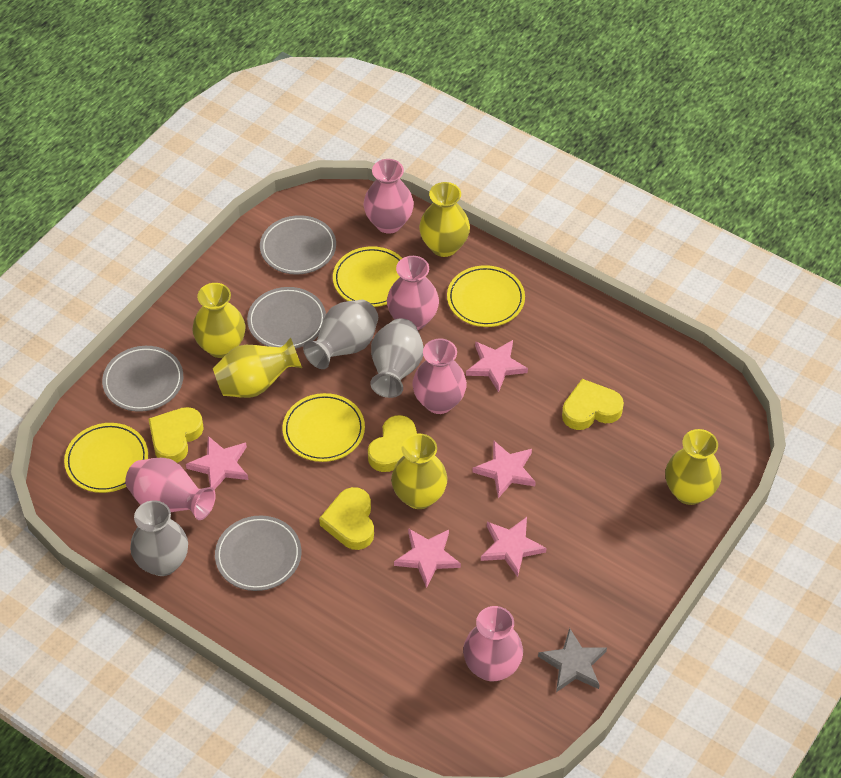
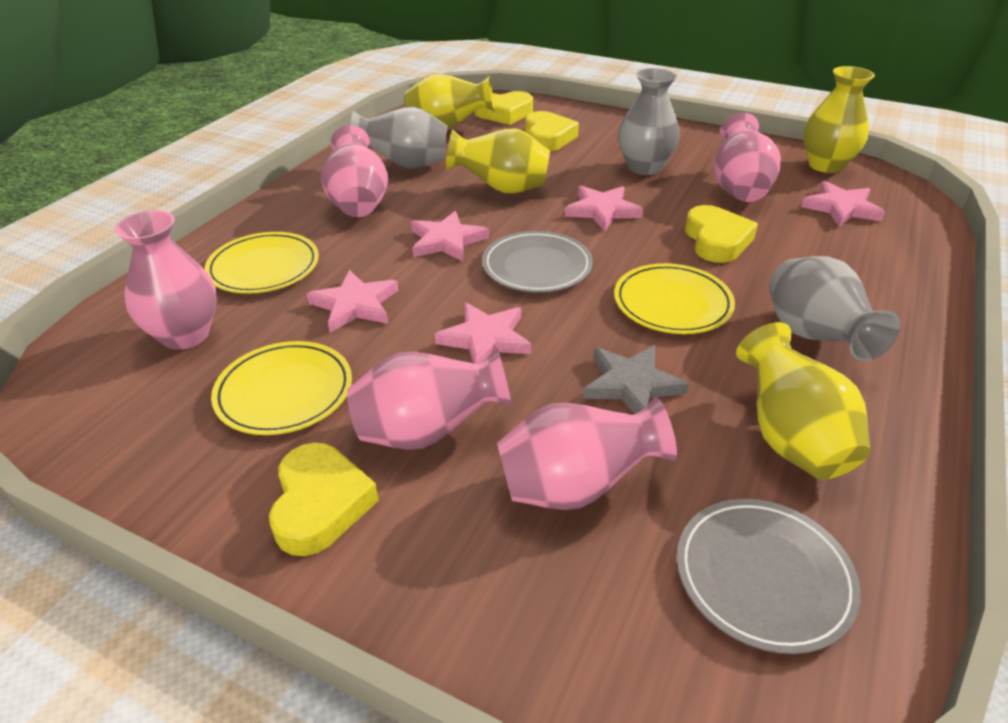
grey plate: [102,346,183,412] [215,516,301,591] [247,287,326,349] [260,215,336,275] = 4 -> [482,231,593,293] [677,499,861,654] = 2
yellow plate: [64,423,148,493] [282,393,365,462] [333,246,402,307] [447,265,525,327] = 4 -> [205,232,319,294] [211,341,352,435] [614,263,735,334] = 3
yellow vase: [192,283,246,358] [213,337,302,398] [391,434,447,509] [419,182,470,257] [665,429,722,505] = 5 -> [404,73,495,129] [446,129,550,193] [736,322,870,480] [803,66,875,173] = 4

